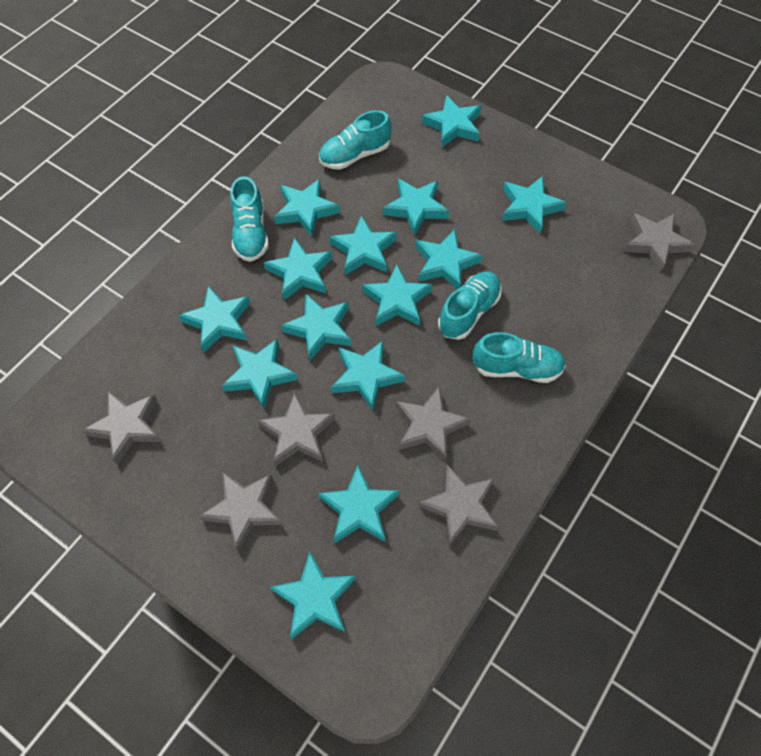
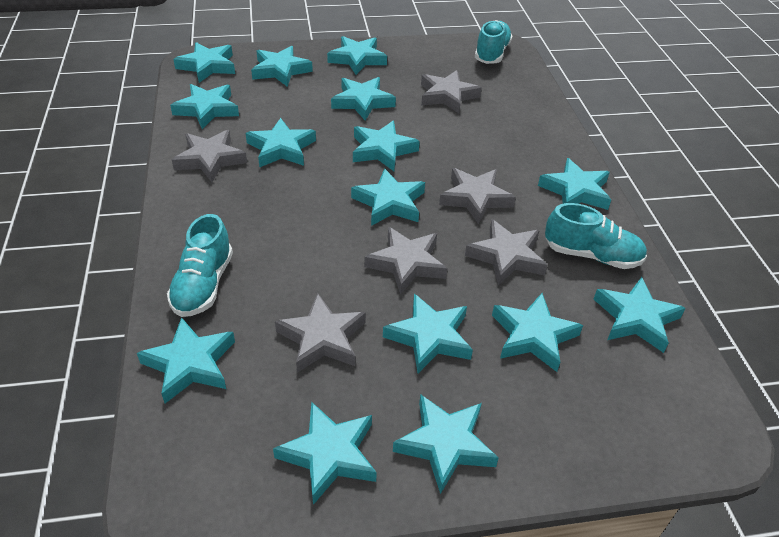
turquoise shoe: [230,176,269,262] [319,110,392,170] [438,272,502,340] [472,332,566,383] = 4 -> [167,214,233,317] [475,20,512,64] [545,203,647,269] = 3
turquoise star: [179,286,250,353] [222,339,298,409] [264,238,332,300] [270,552,356,639] [274,179,340,236] [281,294,351,360] [318,465,399,543] [329,215,397,275] [331,341,405,411] [362,264,432,326] [383,178,449,235] [416,229,483,289] [422,95,481,147] [502,176,567,233] = 14 -> [137,317,235,403] [170,84,239,129] [173,42,235,83] [246,118,316,168] [251,46,313,87] [273,402,377,505] [327,36,387,75] [331,77,396,121] [351,168,425,226] [353,121,420,171] [383,294,473,373] [393,394,499,494] [492,293,583,372] [538,158,611,210] [593,277,685,353] = 15

